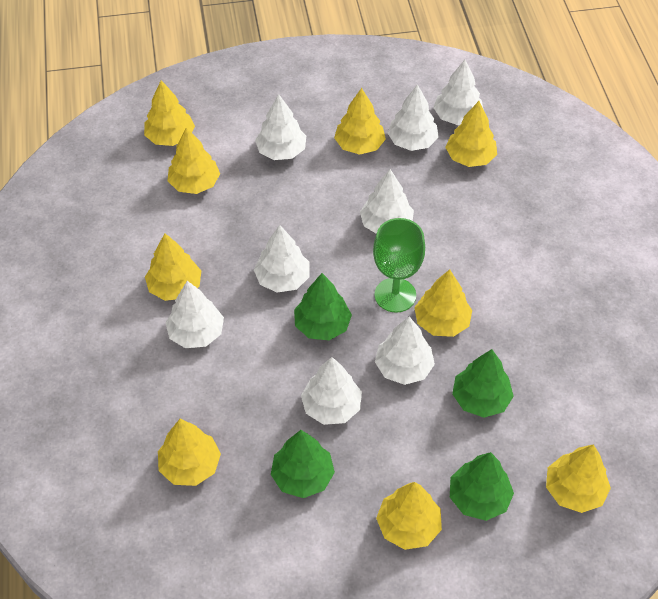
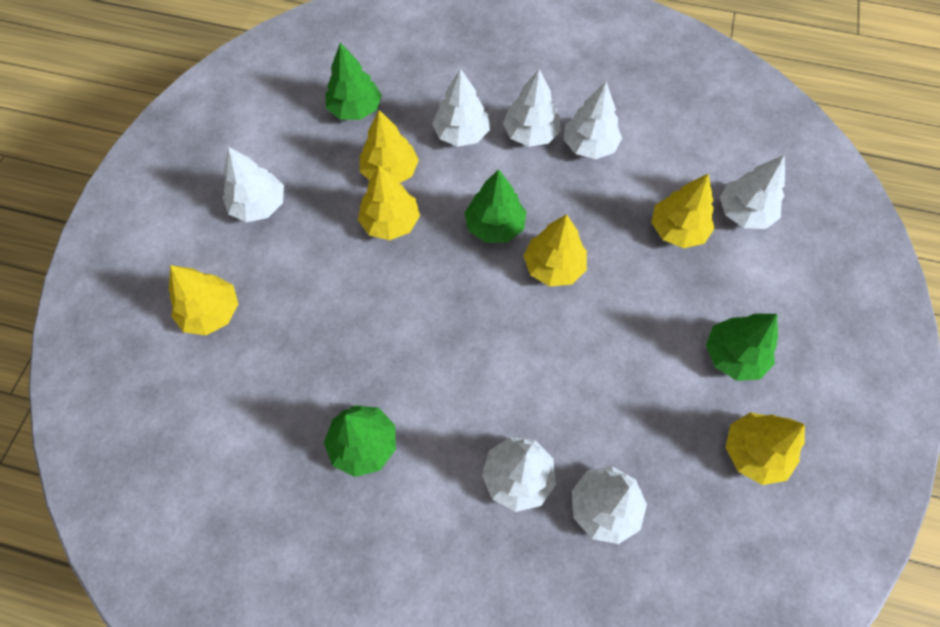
green goblet: [373,218,425,313] = 1 -> none = 0
white tree: [165,281,224,348] [254,225,309,293] [255,94,306,160] [301,357,362,425] [360,169,414,234] [375,316,435,385] [387,84,439,151] [433,60,483,125] = 8 -> [223,147,284,222] [432,69,490,147] [482,437,556,512] [503,69,561,147] [564,82,622,159] [572,466,647,544] [720,155,785,229] = 7
yellow tree: [144,80,195,146] [145,233,201,301] [158,419,221,486] [167,127,220,194] [334,88,386,155] [376,482,442,550] [414,269,472,337] [445,101,497,167] [546,444,611,513] = 9 -> [169,265,238,335] [358,166,420,240] [360,110,419,183] [523,214,587,287] [651,174,715,248] [726,412,805,485] = 6

